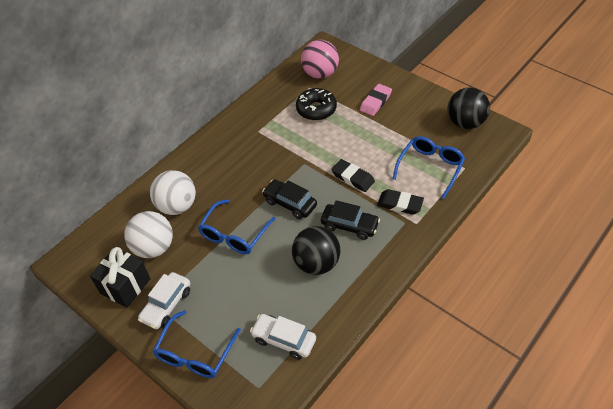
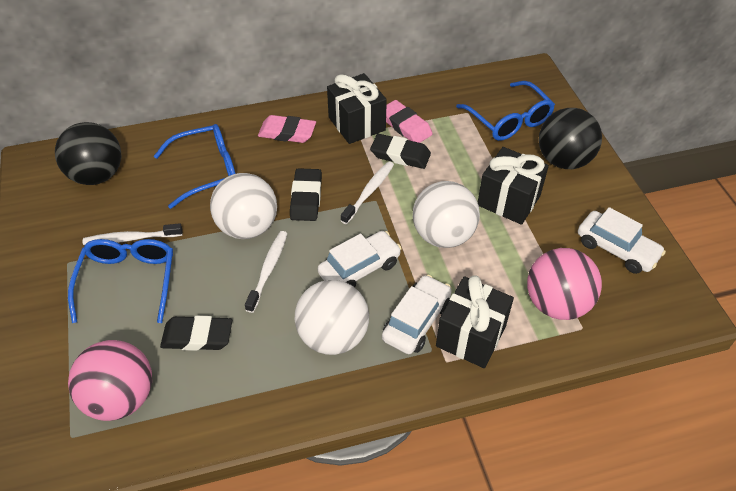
black car: [262,180,317,219] [321,200,380,240] = 2 -> none = 0
black donut: [296,88,337,121] = 1 -> none = 0
black eraser: [331,159,375,192] [377,189,424,215] = 2 -> [160,316,232,351] [290,168,322,221] [370,134,431,169] = 3
black gift: [90,247,150,308] = 1 -> [327,73,387,144] [436,275,514,368] [478,147,549,225] = 3
pink ball: [301,40,339,79] = 1 -> [68,340,152,421] [527,248,602,320] = 2
pink eraser: [360,84,392,116] = 1 -> [258,115,316,143] [386,100,433,143] = 2
white ball: [124,211,173,258] [150,170,196,215] = 2 -> [210,173,277,239] [295,280,369,355] [413,181,480,248] = 3
white car: [138,272,190,329] [250,314,316,360] = 2 -> [318,231,402,287] [382,275,452,354] [578,207,666,274] = 3
white toothbrush: none = 0 -> [83,223,183,245] [245,231,288,313] [341,161,394,224] = 3

